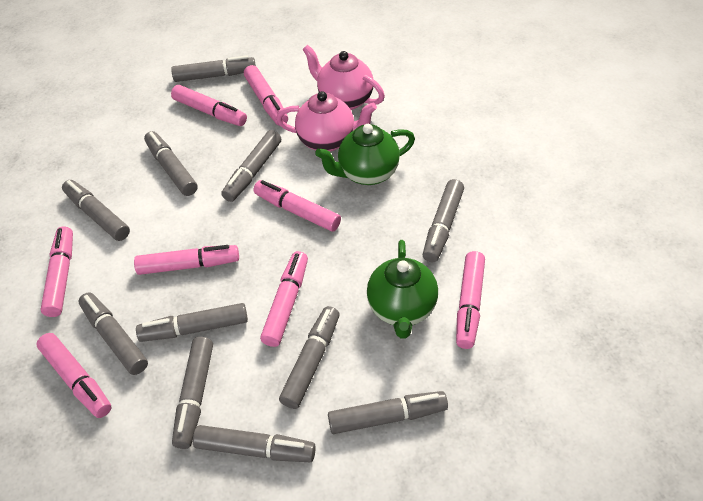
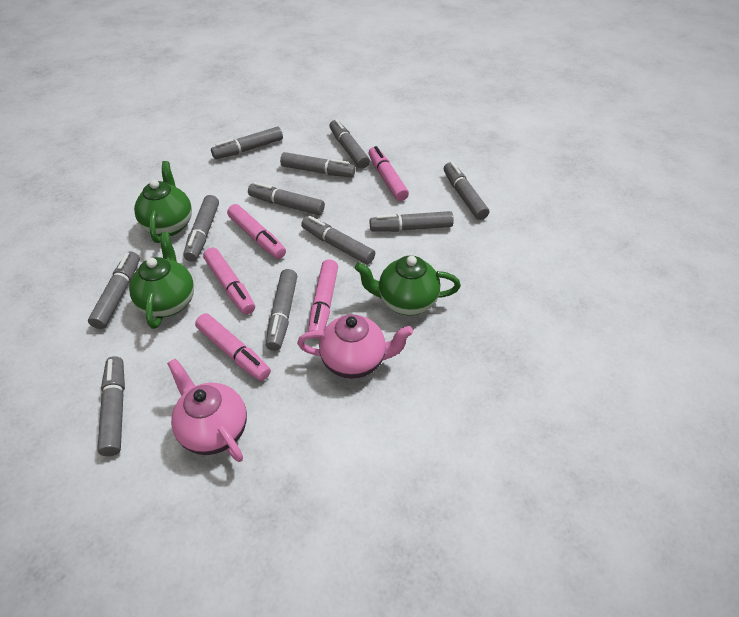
green teapot: [315,124,415,185] [367,240,438,338] = 2 -> [129,232,194,329] [134,161,192,243] [355,255,461,316] = 3
pink marker: [36,333,112,418] [41,226,73,317] [134,245,239,275] [171,85,247,126] [244,65,288,126] [254,180,341,232] [260,251,308,347] [456,251,485,349] = 8 -> [195,313,271,381] [203,248,255,315] [227,204,286,259] [308,259,338,339] [369,146,409,201] = 5

